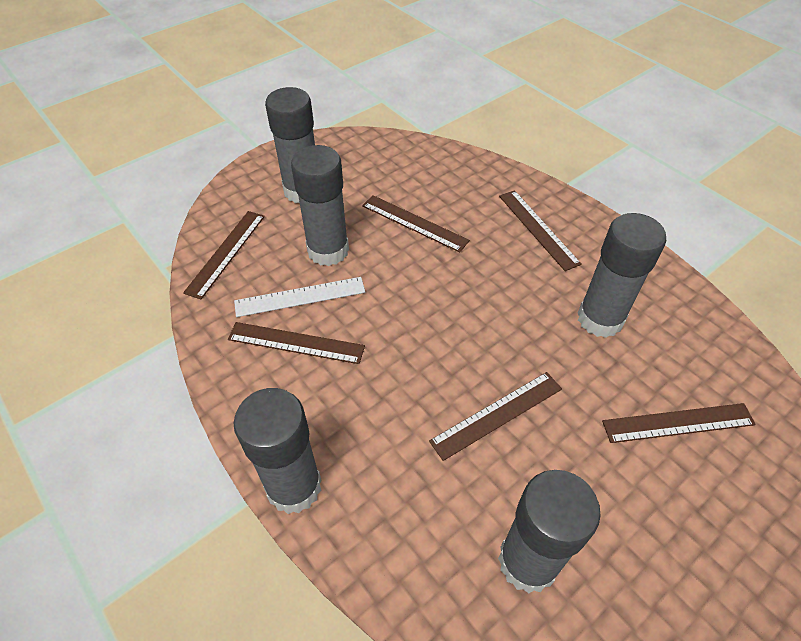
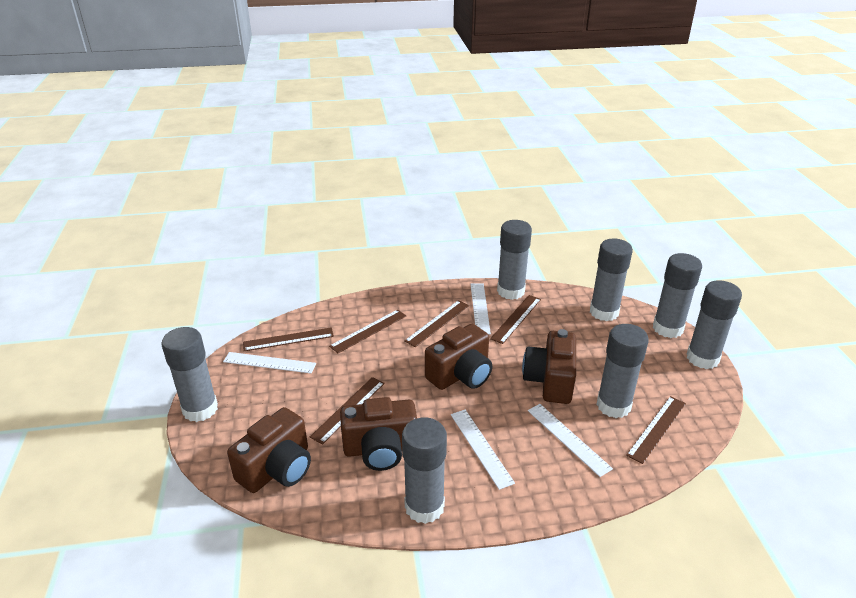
brown camera: none = 0 -> [227,407,311,493] [340,397,417,471] [425,324,492,390] [522,329,576,404] = 4
grey glue stick: [233,388,321,514] [265,87,315,203] [291,145,349,266] [498,470,601,593] [578,213,666,338] = 5 -> [162,327,218,422] [402,417,447,524] [497,220,532,300] [590,239,633,321] [596,324,649,418] [653,253,702,338] [687,280,742,369] = 7
white ruler: [234,277,365,317] = 1 -> [223,352,316,374] [451,410,515,490] [471,283,491,334] [528,404,613,477] = 4

